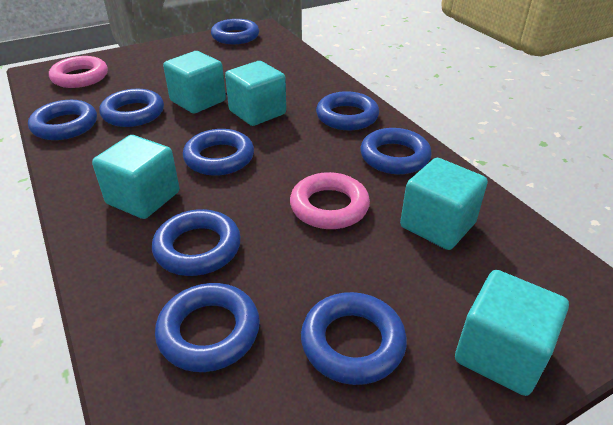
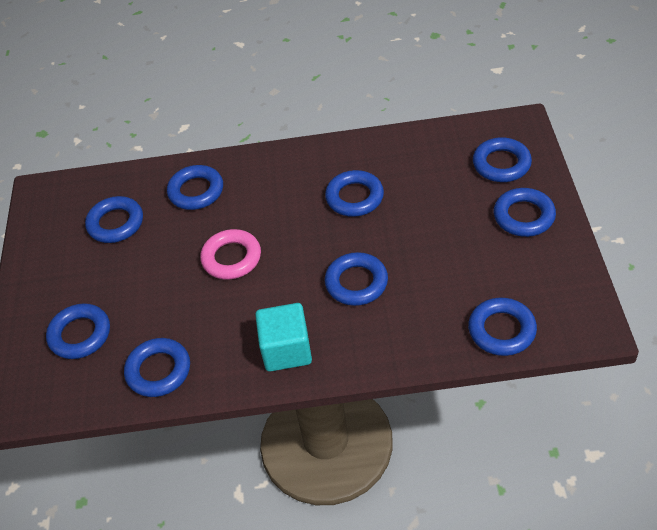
pink ring: [49,56,108,88] [290,172,370,229] = 2 -> [200,229,261,280] = 1
turquoise cube: [92,135,180,219] [163,51,226,113] [225,61,286,126] [400,158,488,250] [455,270,569,396] = 5 -> [255,303,312,372] = 1

